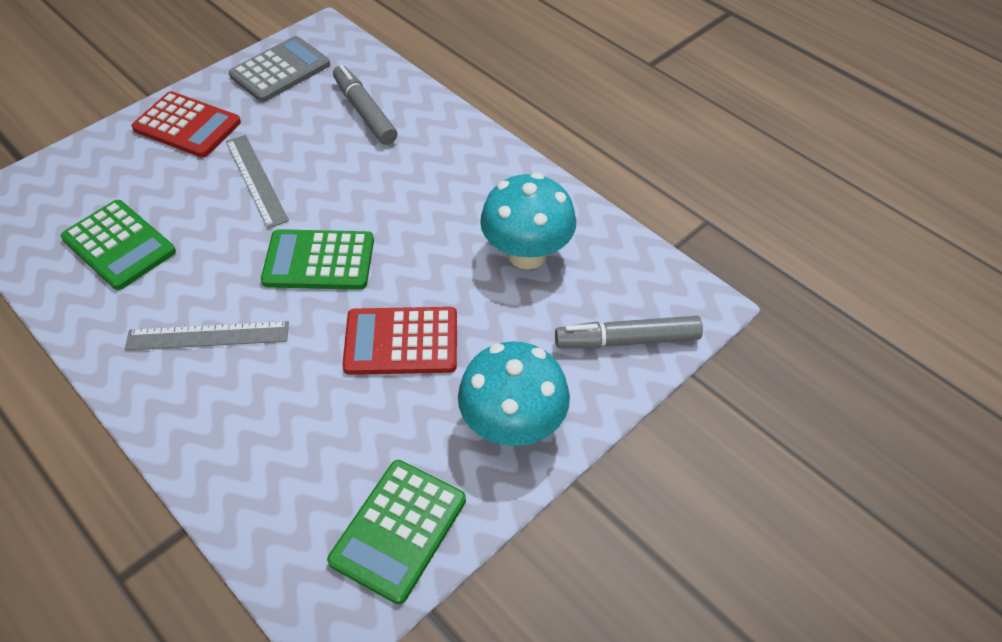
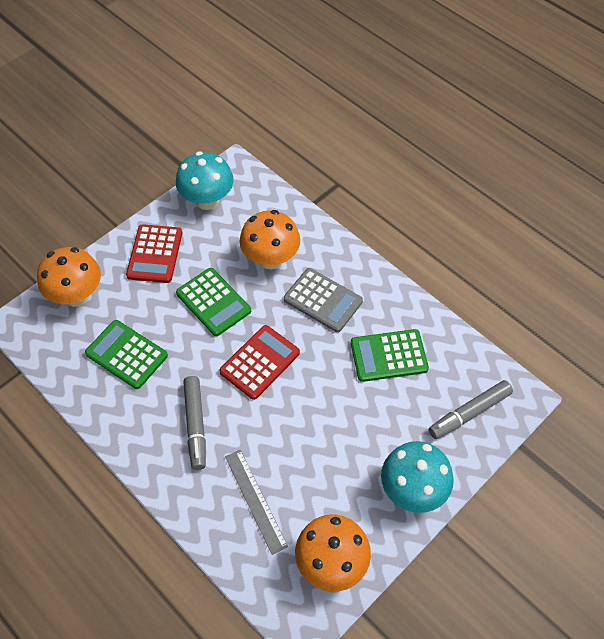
grey ruler: [125,321,289,350] [226,135,289,228] = 2 -> [225,450,288,555] = 1
orange mushroom: none = 0 -> [37,247,101,307] [240,210,300,269] [295,514,371,592] = 3

